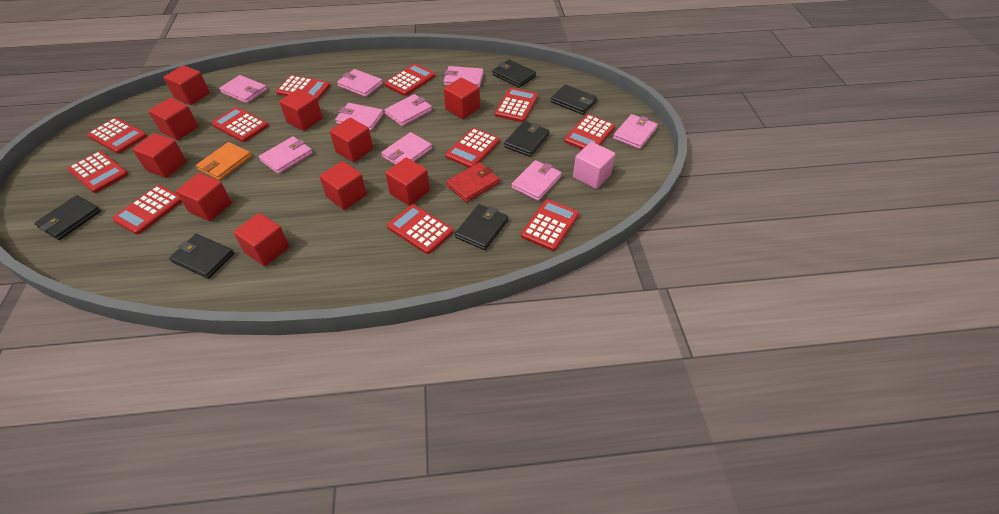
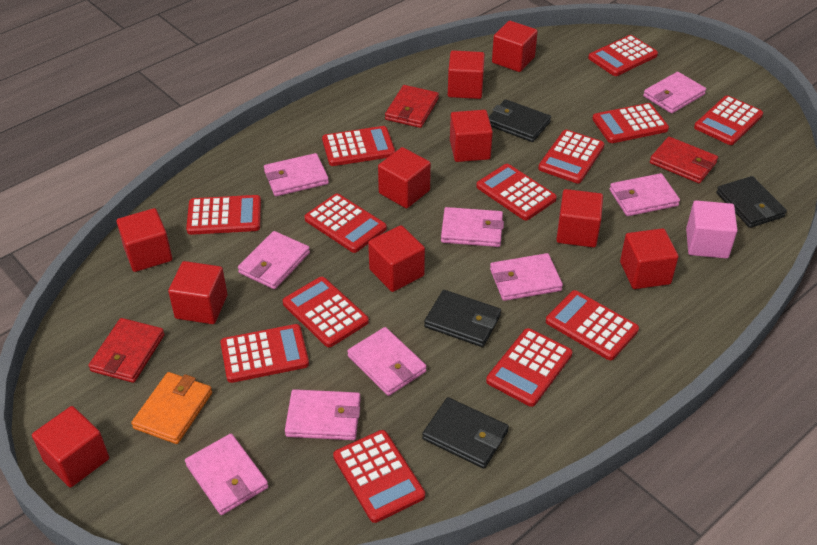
black wallet: [34,195,101,240] [169,234,234,279] [455,204,508,250] [492,59,536,88] [504,121,549,157] [551,84,597,115] = 6 -> [422,397,509,469] [424,290,501,347] [489,99,551,142] [716,176,787,228] = 4
red calculator: [68,151,128,193] [87,118,147,154] [112,185,182,235] [212,107,268,142] [276,75,330,100] [385,64,435,96] [387,204,453,254] [446,128,500,168] [495,88,538,122] [521,199,579,251] [564,114,615,150] = 11 -> [186,195,261,235] [220,324,309,383] [283,277,369,347] [305,194,387,253] [322,126,395,166] [333,430,425,523] [476,164,557,220] [486,328,572,407] [538,130,604,184] [546,290,639,360] [588,35,658,76] [592,103,669,143] [694,95,763,145] = 13
red wallet: [446,162,500,202] = 1 -> [88,318,165,383] [385,85,439,128] [650,137,718,184] = 3

